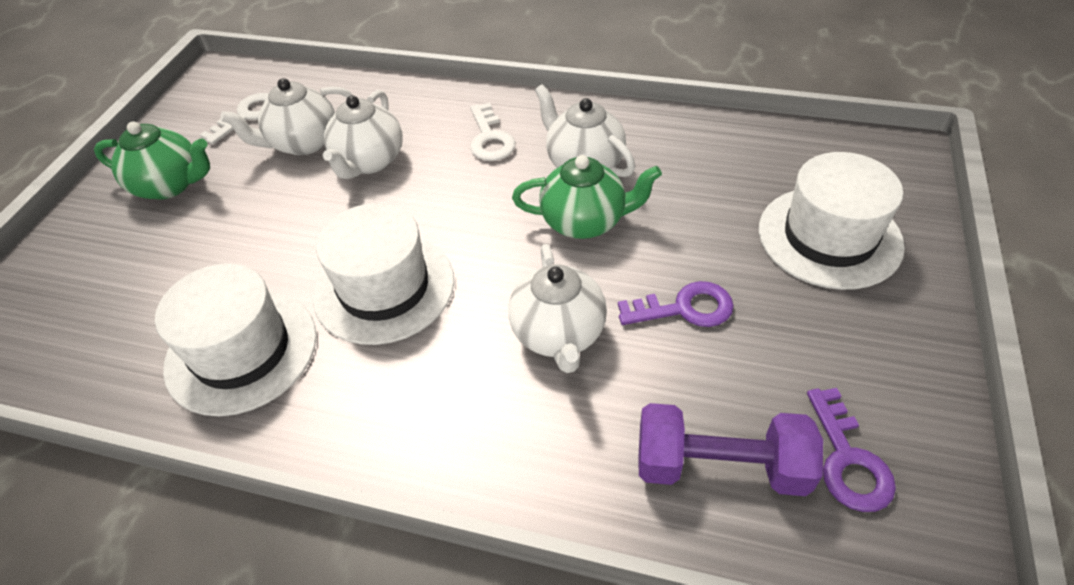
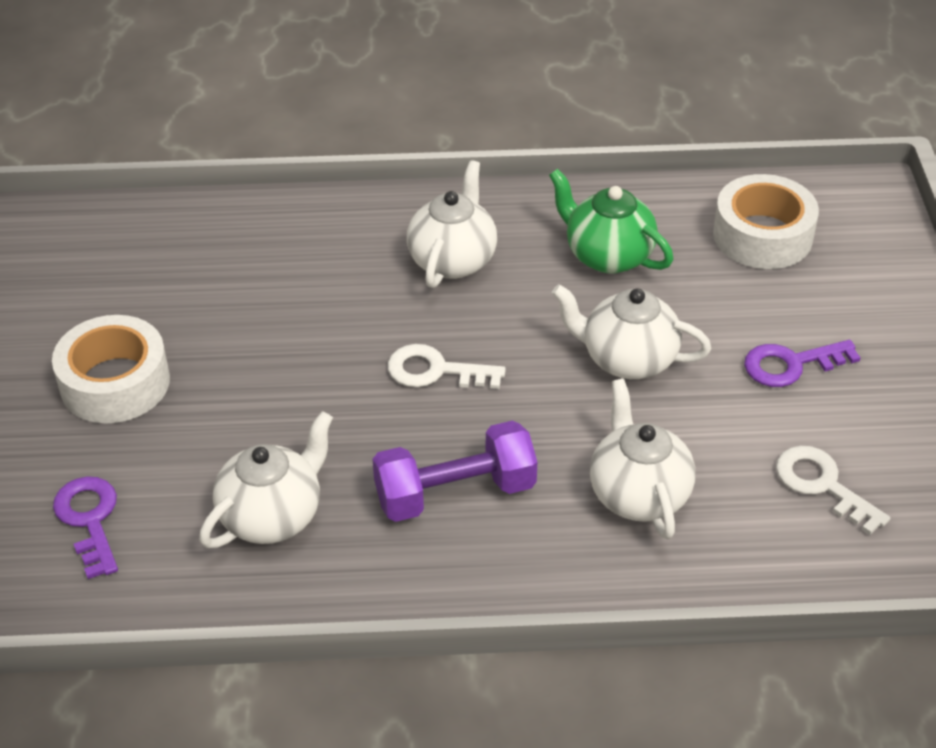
green teapot: [94,121,210,199] [512,155,662,239] = 2 -> [549,169,673,274] = 1
white hat: [155,263,317,416] [313,203,454,345] [759,152,905,290] = 3 -> none = 0
white tape: none = 0 -> [52,315,170,423] [713,174,819,269] = 2

